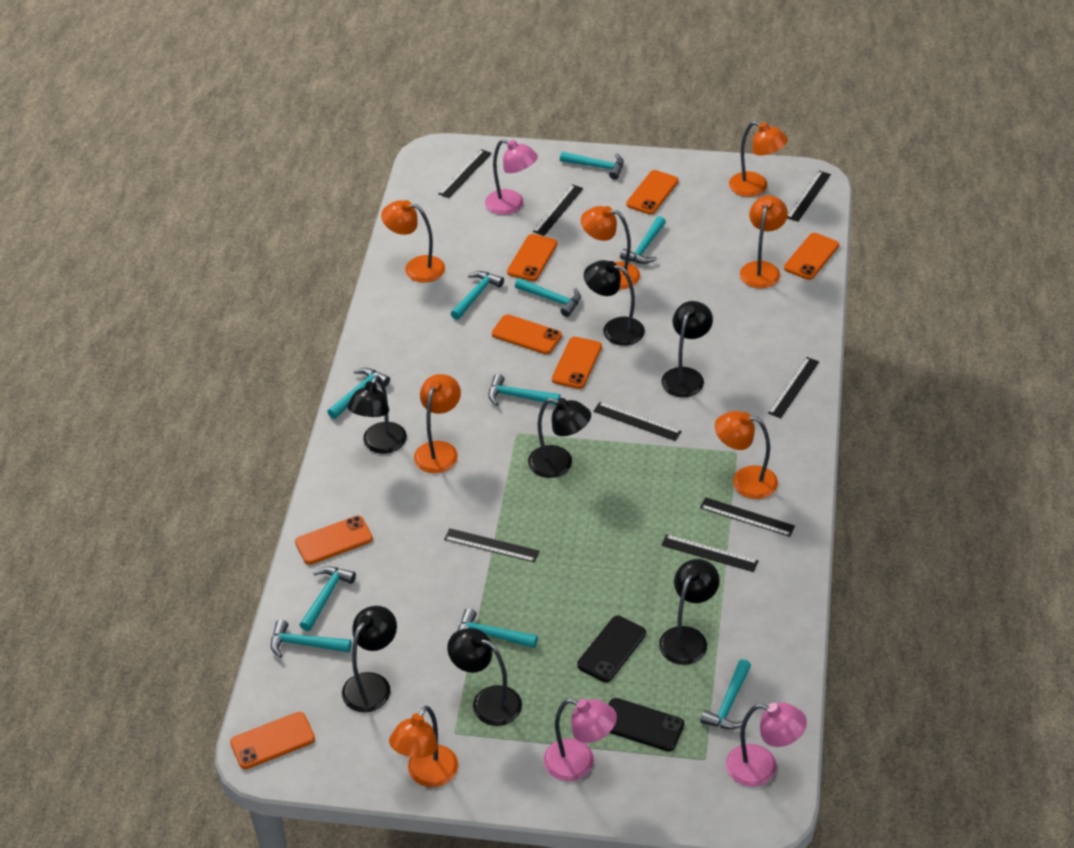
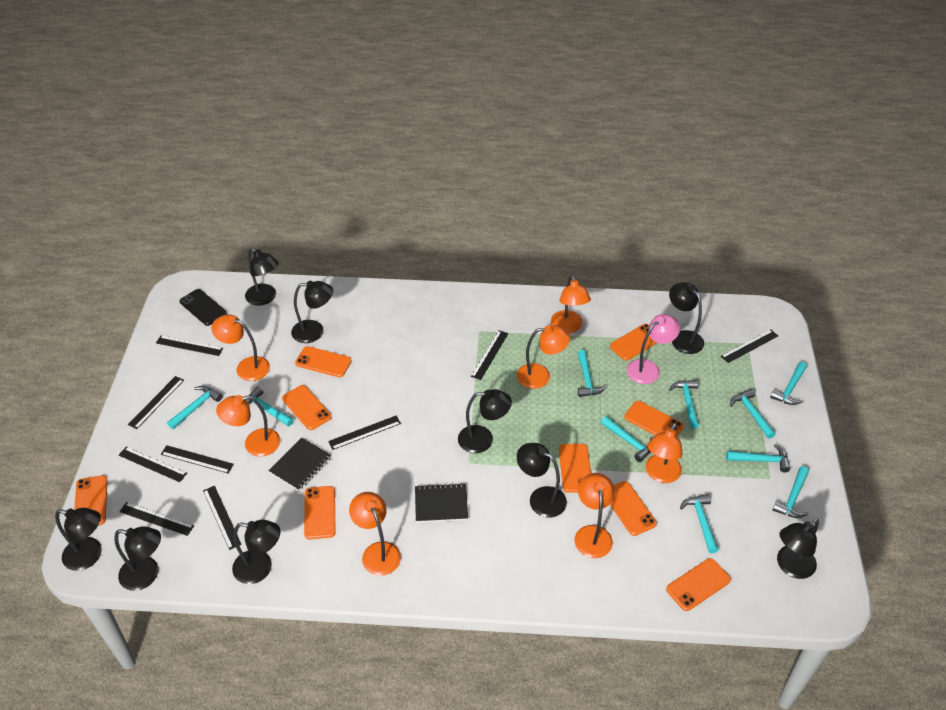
black lamp: [342,606,397,712] [347,375,407,454] [447,628,522,726] [528,398,591,478] [584,260,645,346] [659,559,720,665] [661,301,713,397] = 7 -> [55,508,102,571] [114,526,161,591] [232,520,280,584] [245,247,279,306] [291,281,333,343] [458,389,512,453] [517,443,567,518] [669,282,704,354] [777,518,819,579] = 9
black notebook: none = 0 -> [268,437,332,491] [415,483,468,523] = 2
black phone: [577,616,646,682] [608,698,684,751] = 2 -> [179,289,227,326] = 1
black ruler: [439,149,492,198] [444,528,540,562] [533,184,583,236] [593,402,682,441] [661,534,758,572] [700,497,795,537] [768,357,819,418] [787,171,831,222] = 8 -> [119,447,187,482] [119,502,194,536] [128,376,184,429] [156,336,223,356] [161,445,234,473] [203,486,242,550] [328,416,401,450] [471,330,508,380] [721,330,778,363] = 9
orange phone: [230,712,315,769] [295,516,373,565] [492,314,562,354] [507,234,558,281] [552,337,602,389] [626,170,679,214] [784,233,839,280] = 7 -> [74,475,107,526] [282,385,332,430] [295,346,351,377] [304,486,335,539] [559,444,591,493] [610,324,657,361] [610,481,657,536] [624,401,684,436] [666,558,731,611] = 9
pink lamp: [485,139,538,215] [544,699,617,781] [726,703,807,787] = 3 -> [627,314,680,384] = 1

